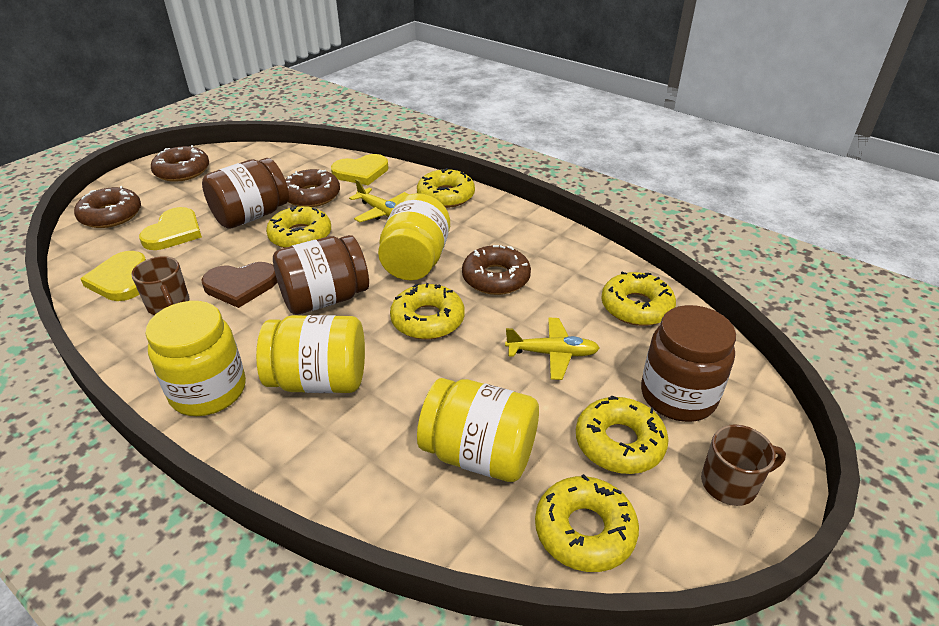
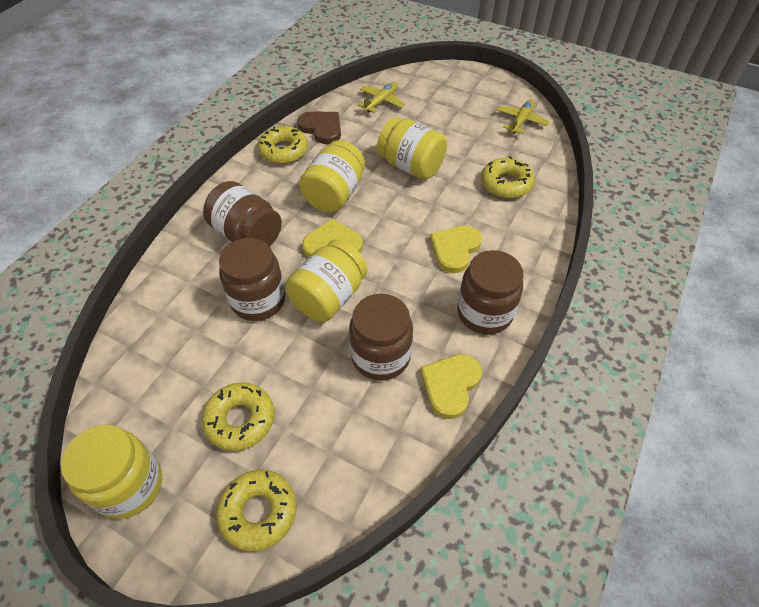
brown donut: [74,186,141,228] [151,145,209,182] [285,169,340,207] [462,245,531,295] = 4 -> none = 0
brown jar: [202,158,289,229] [273,235,369,315] [641,305,736,422] = 3 -> [203,181,282,247] [219,238,285,321] [349,294,413,381] [457,250,523,335] = 4
brown mug: [131,256,190,315] [701,424,786,506] = 2 -> none = 0
yellow donut: [266,205,331,248] [390,283,465,340] [417,168,475,208] [535,474,639,572] [576,395,669,474] [601,272,676,326] = 6 -> [202,382,275,451] [216,470,297,552] [258,126,308,164] [481,156,534,198] = 4

